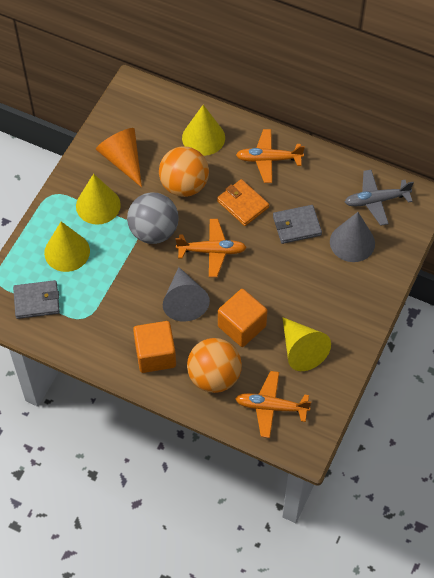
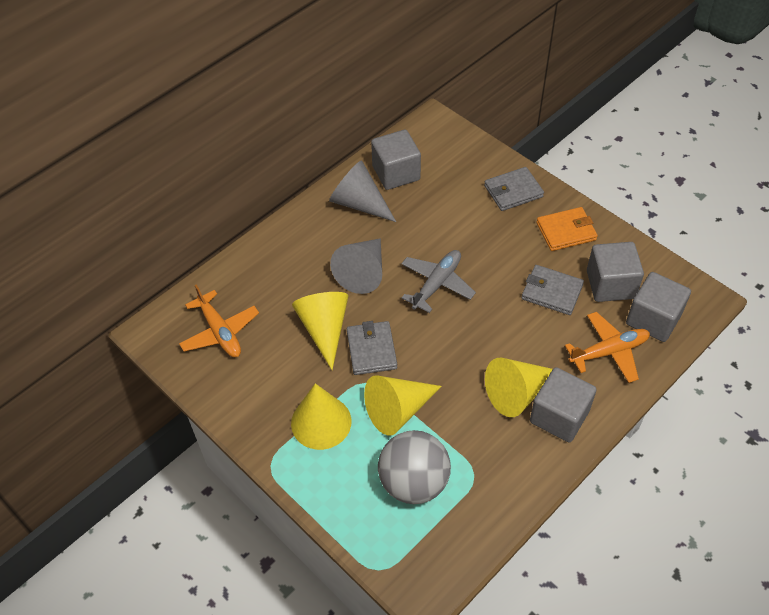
grey cube: none = 0 -> [371,130,421,190] [530,367,597,442] [587,242,644,302] [626,272,691,342] = 4
grey wallet: [13,280,60,319] [273,205,322,244] = 2 -> [347,321,397,375] [484,167,544,211] [522,265,584,315] = 3
orange ball: [159,146,209,197] [187,338,242,393] = 2 -> none = 0
orange cone: [96,128,142,187] = 1 -> none = 0
orange cube: [133,321,176,373] [218,289,267,347] = 2 -> none = 0
orange plane: [175,219,247,277] [235,371,311,438] [236,129,305,183] = 3 -> [179,285,259,357] [565,312,650,383] = 2

